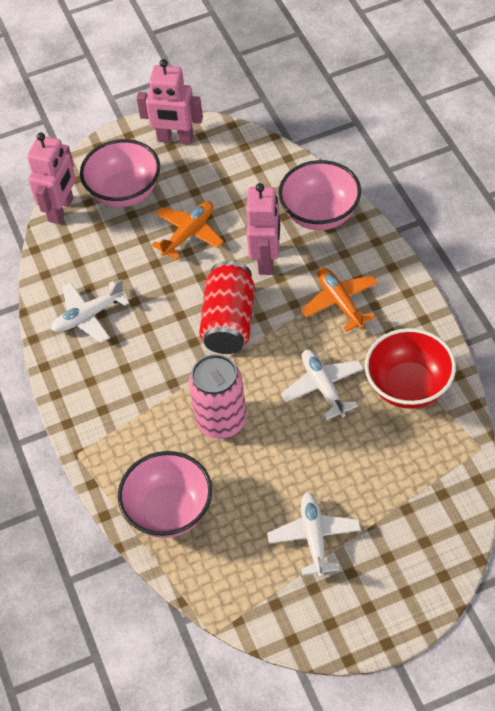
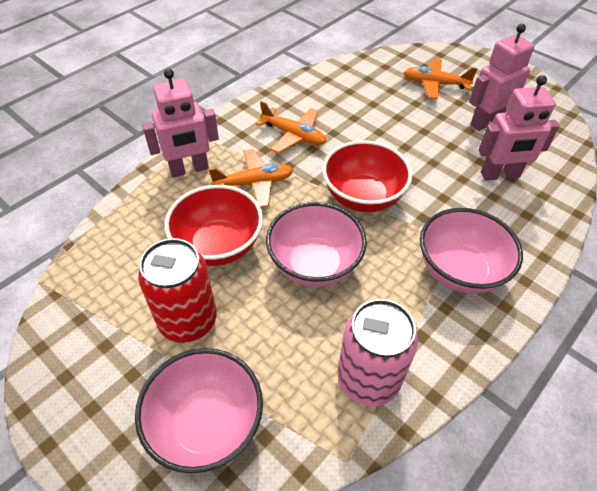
orange plane: [152,201,224,260] [301,268,378,332] = 2 -> [209,149,293,208] [255,101,326,154] [404,58,478,99] = 3
red bowl: [365,328,456,409] = 1 -> [165,185,263,266] [322,140,412,212] = 2
white plane: [51,279,129,343] [267,492,361,577] [281,349,364,420] = 3 -> none = 0

